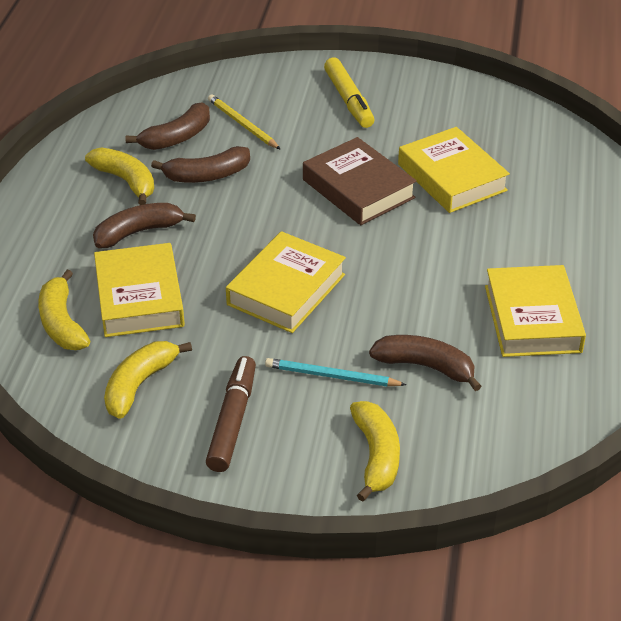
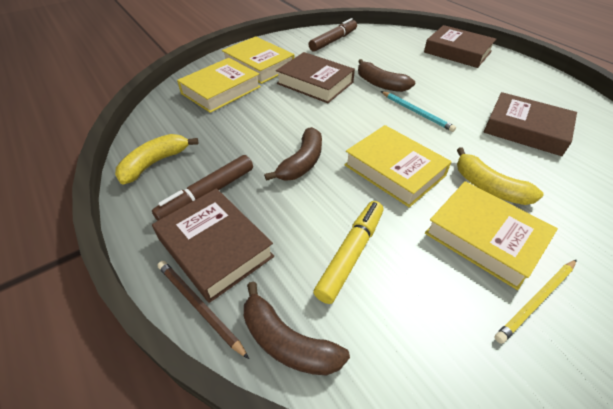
brown banana: [93,203,196,248] [125,102,210,150] [151,146,250,183] [369,335,482,391] = 4 -> [244,282,350,376] [264,127,322,181] [358,59,415,92] = 3
brown book: [303,137,417,225] = 1 -> [152,188,274,303] [276,52,355,103] [424,25,496,68] [484,92,577,156] = 4
brown marker: [206,356,256,472] = 1 -> [152,155,253,221] [308,18,357,52] = 2
brown pencil: none = 0 -> [158,261,249,359] = 1
yellow banana: [38,270,90,350] [85,147,154,205] [104,341,192,419] [350,401,400,502] = 4 -> [115,134,199,185] [457,147,544,205] = 2

